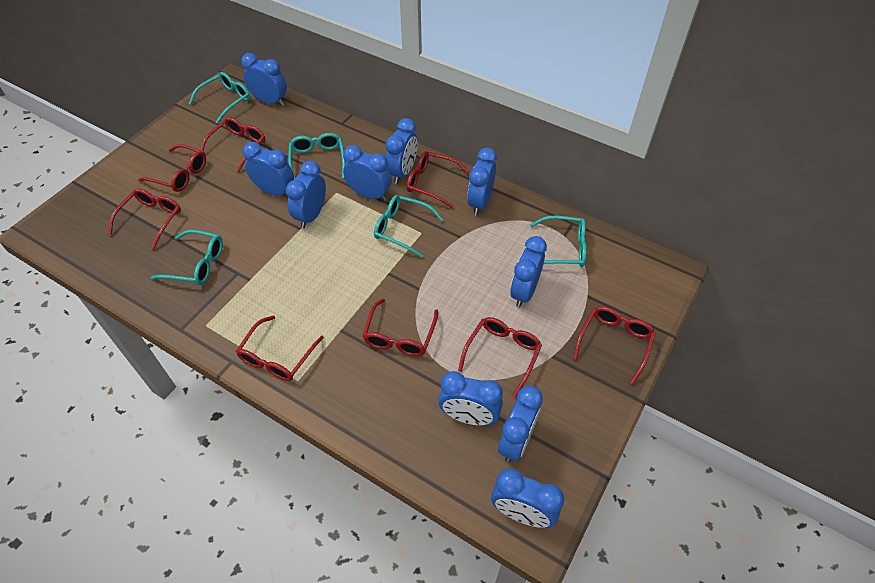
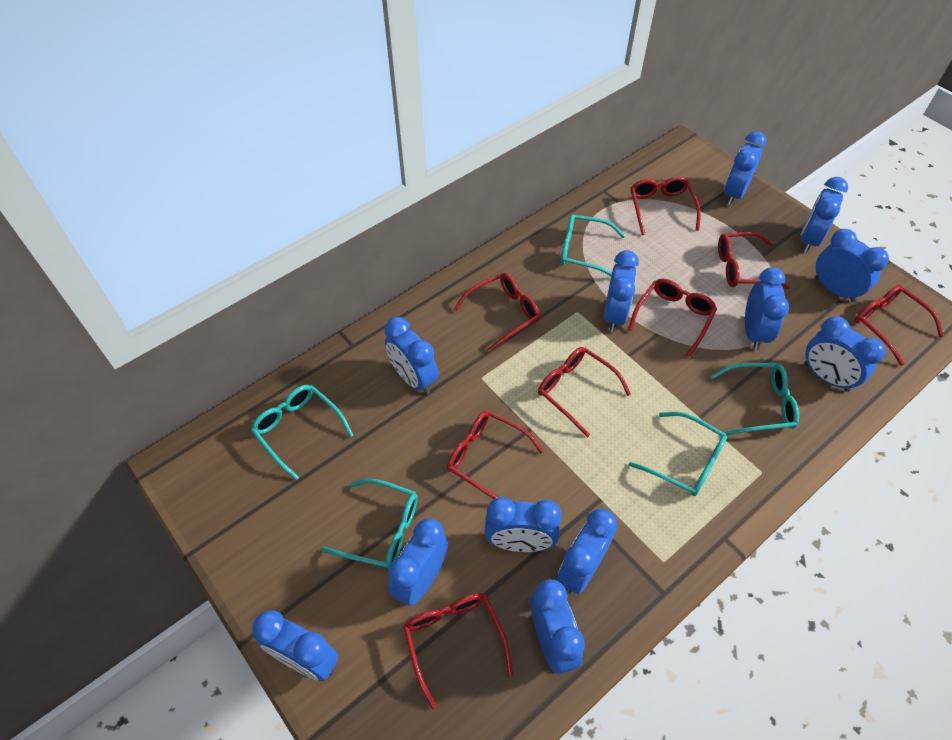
blue clock: [241,53,287,106] [243,142,294,197] [286,161,326,229] [343,145,392,201] [385,118,418,184] [438,371,503,426] [467,148,497,215] [491,468,564,528] [498,386,543,463] [510,236,547,308] = 10 -> [252,610,338,681] [385,317,439,394] [388,518,448,606] [485,497,562,552] [531,579,585,674] [557,509,617,594] [604,250,639,332] [724,131,767,205] [745,267,789,350] [800,177,848,253] [805,316,886,392] [815,229,889,303] = 12

